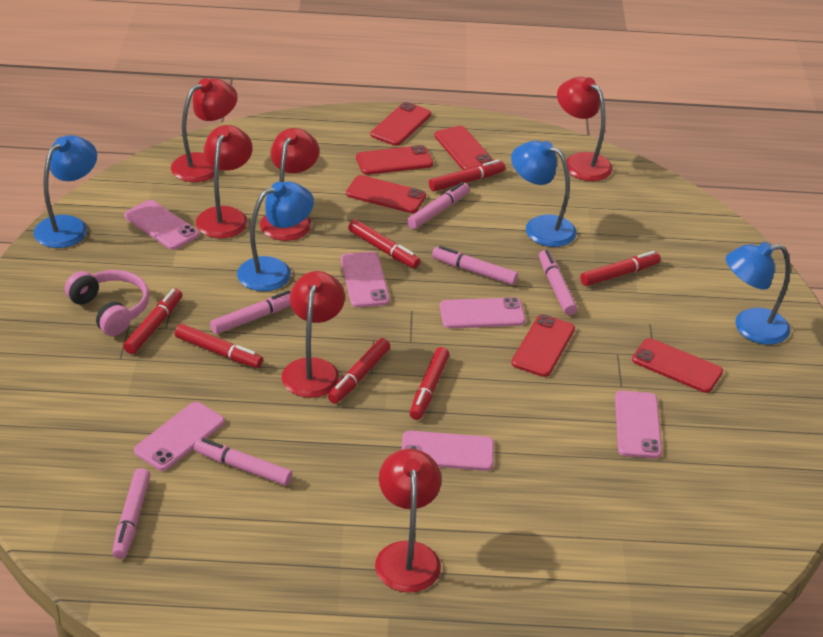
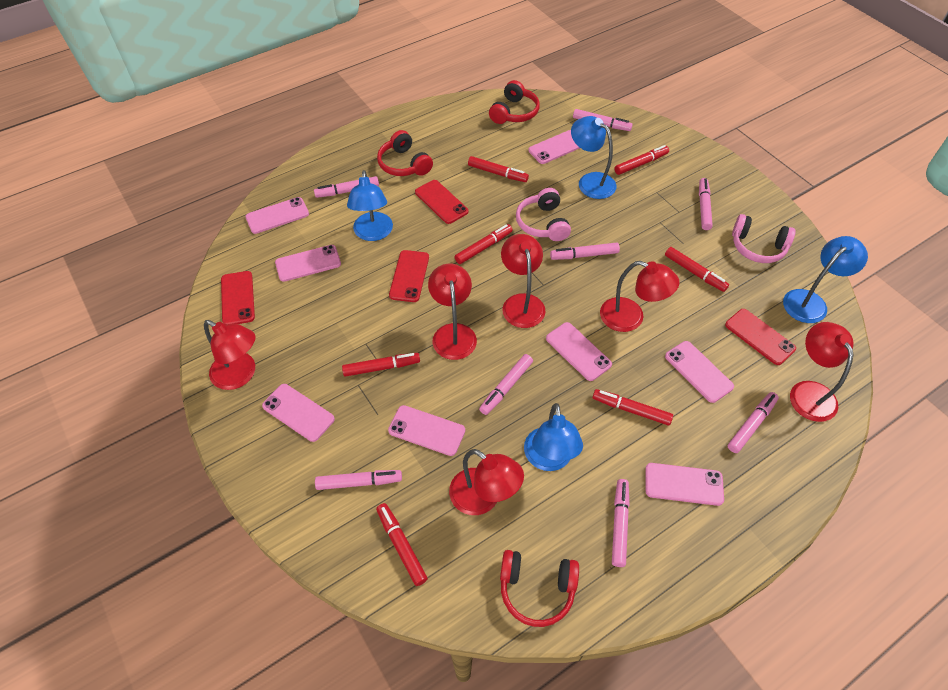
pink headphones: [65,270,149,336] = 1 -> [516,188,571,241] [732,214,796,263] = 2
pink marker: [112,468,150,559] [194,438,292,486] [210,290,291,334] [407,182,470,229] [432,246,518,285] [539,250,577,315] = 6 -> [314,176,379,198] [315,470,402,490] [479,354,533,415] [550,243,620,260] [573,109,633,131] [612,479,630,567] [699,178,713,230] [728,392,779,453] = 8
pink phone: [124,200,199,250] [134,402,225,471] [341,252,390,308] [402,431,494,471] [440,297,526,329] [615,391,662,459] = 6 -> [245,197,309,234] [262,384,335,442] [275,245,341,282] [388,405,465,456] [528,130,580,164] [546,322,612,381] [645,463,724,506] [665,341,734,403] = 8
red headphones: none = 0 -> [377,130,433,176] [489,80,540,124] [500,550,579,627] = 3
red phone: [346,175,426,213] [356,145,433,175] [371,102,431,146] [435,126,494,170] [511,315,575,377] [632,338,723,393] = 6 -> [221,271,255,325] [389,250,429,302] [415,180,468,224] [725,309,796,365] = 4

